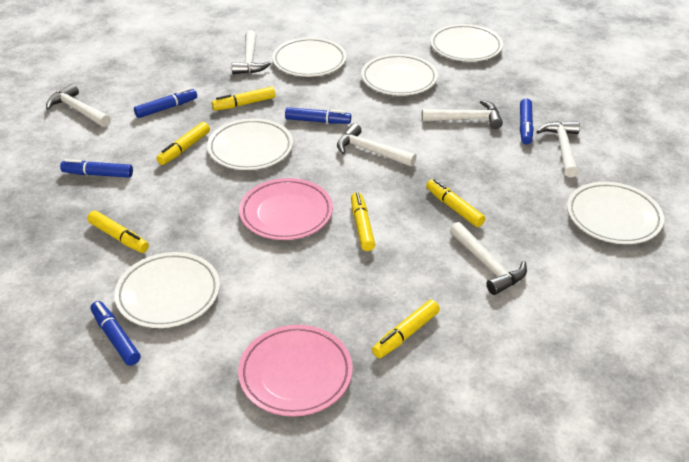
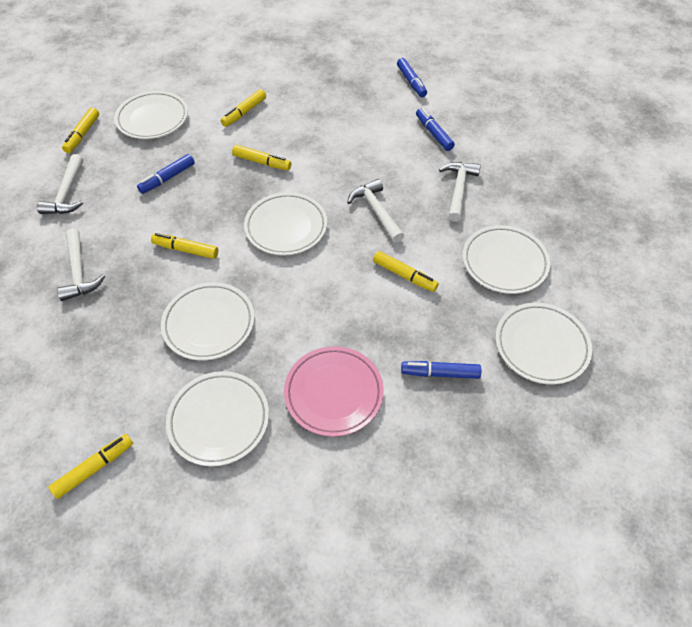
blue marker: [60,159,133,178] [90,301,140,366] [134,88,197,118] [285,107,351,124] [520,99,534,145] = 5 -> [137,154,195,194] [397,58,427,97] [401,361,481,379] [416,108,455,151] = 4
pink plate: [238,325,353,416] [239,178,333,240] = 2 -> [284,346,384,437] = 1
white hammer: [46,83,111,127] [232,30,271,74] [337,123,417,167] [422,100,503,129] [449,222,527,295] [536,121,580,177] = 6 -> [37,154,83,214] [57,228,105,301] [347,179,404,243] [439,162,481,222] = 4

